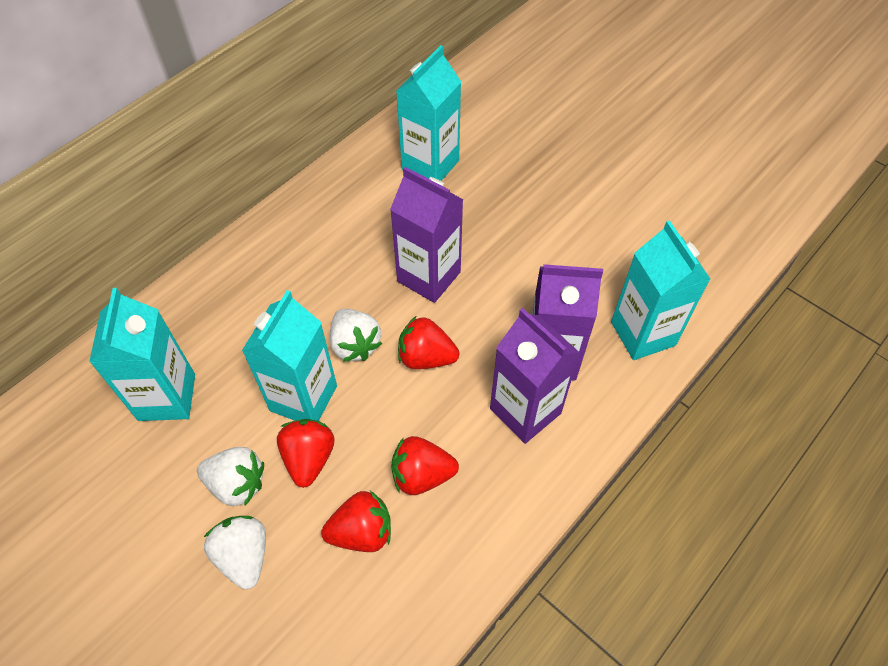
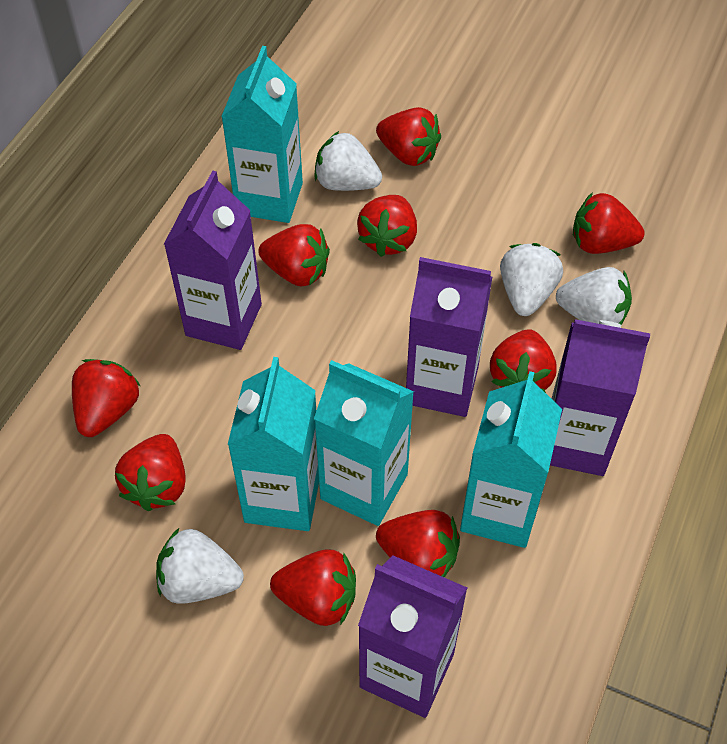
purple carton: [390,167,464,303] [490,308,580,444] [531,264,603,381] = 3 -> [164,170,262,350] [358,555,467,718] [406,257,492,417] [550,319,650,476] = 4
red strawberry: [277,419,335,488] [321,491,391,552] [391,436,459,495] [398,316,460,369] = 4 -> [72,359,140,437] [115,434,186,511] [258,224,330,286] [270,550,356,626] [357,195,417,257] [376,107,441,166] [376,510,460,578] [490,329,557,393] [573,192,645,254] = 9
white strawberry: [197,447,264,506] [204,516,266,589] [330,309,382,362] = 3 -> [156,528,244,604] [314,131,382,191] [500,243,563,316] [556,267,632,325] = 4

